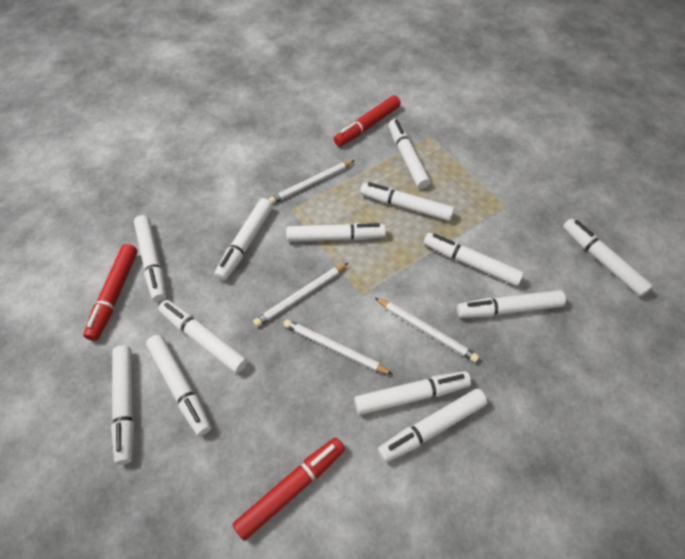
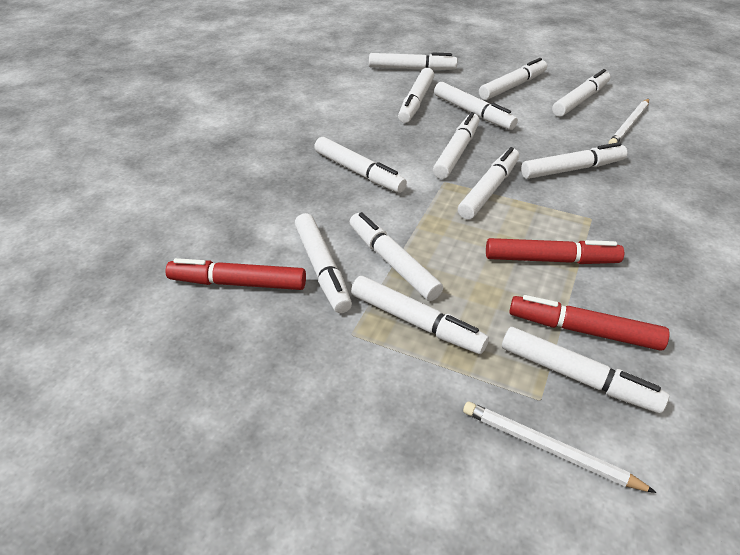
white pencil: [253,263,348,327] [269,160,355,204] [283,319,393,375] [374,297,479,363] = 4 -> [463,402,657,493] [608,99,649,144] = 2

